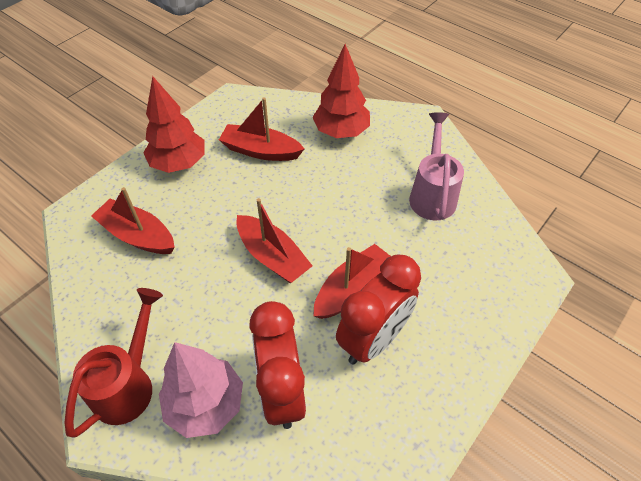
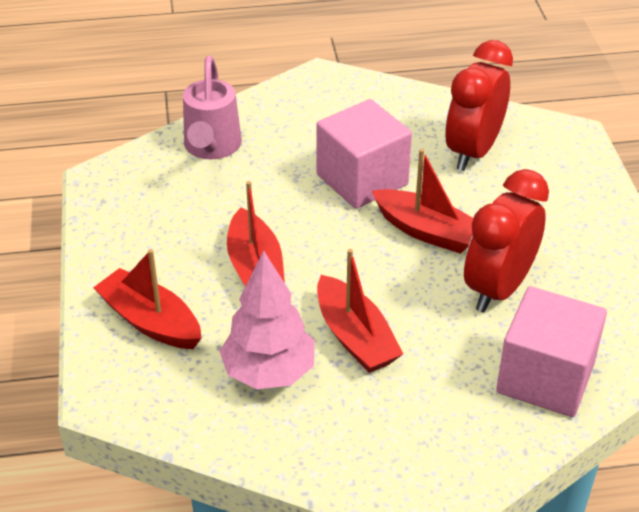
pink cube: none = 0 -> [317,99,412,209] [496,286,607,417] = 2
red tree: [143,76,205,173] [313,44,370,138] = 2 -> none = 0
red watering can: [65,288,163,438] = 1 -> none = 0

